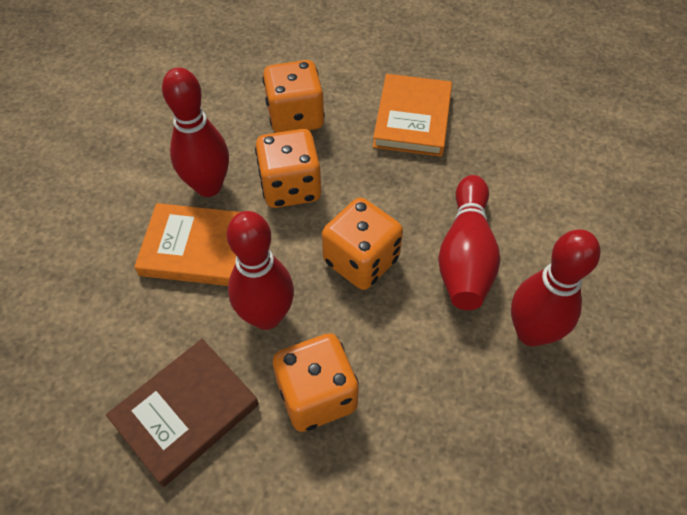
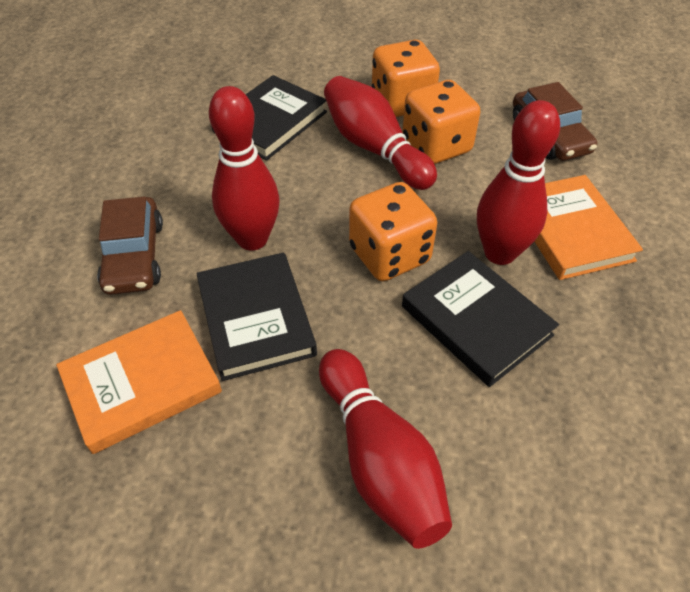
black book: none = 0 -> [197,253,317,381] [212,75,327,160] [402,251,559,387] = 3
brown book: [106,339,259,487] = 1 -> none = 0
brown car: none = 0 -> [97,197,163,295] [513,82,597,161] = 2
orange dice: [255,129,321,208] [263,60,325,133] [273,333,359,432] [322,198,403,290] = 4 -> [349,182,437,281] [371,40,440,117] [402,80,481,164] = 3

